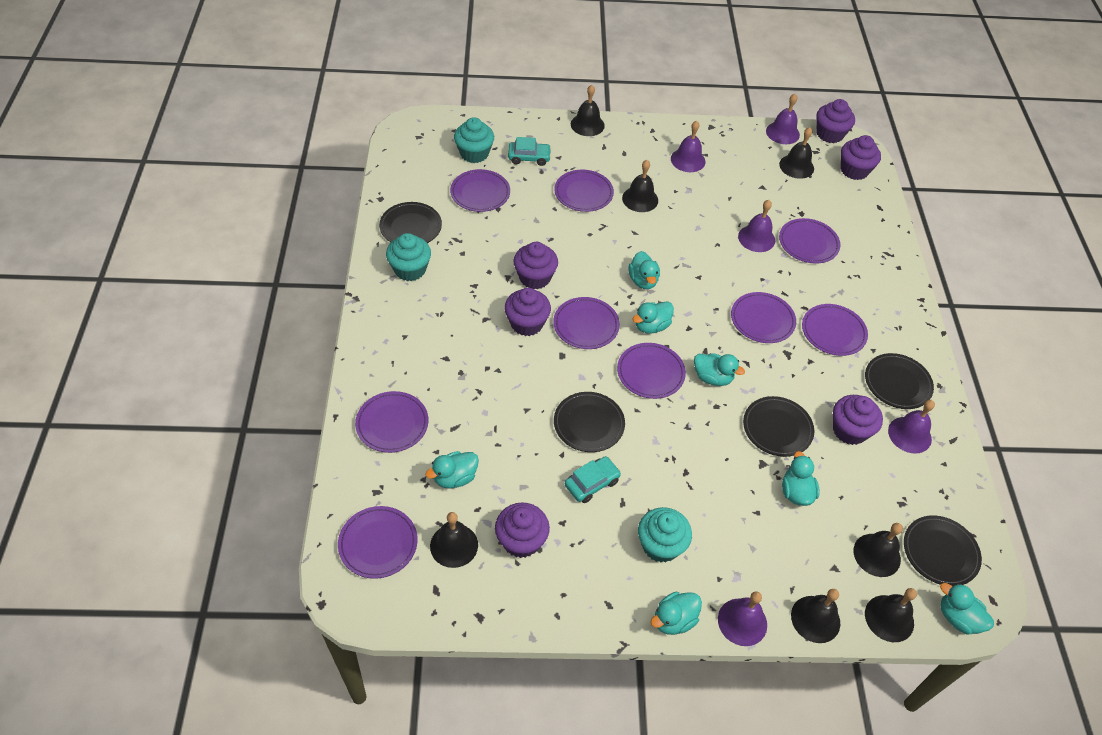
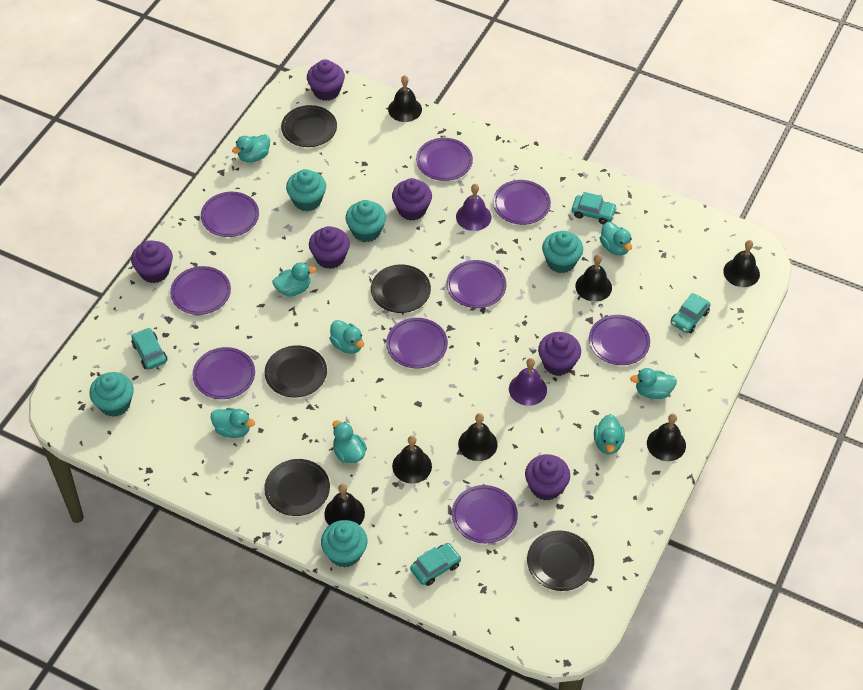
purple bell: [671,121,705,172] [718,591,767,646] [738,200,775,252] [766,94,800,144] [888,400,935,453] = 5 -> [456,184,491,231] [509,358,547,406] = 2
turquoise car: [508,137,551,166] [565,456,621,503] = 2 -> [131,328,167,370] [410,543,461,586] [572,192,617,225] [671,293,711,333] = 4
turquoise cupcake: [386,233,431,281] [454,117,494,163] [638,507,692,563] = 3 -> [89,372,134,417] [286,169,326,211] [321,520,367,568] [346,200,386,242] [542,231,583,273] = 5
turquoise duck: [425,451,479,489] [628,251,660,289] [633,301,674,334] [651,592,702,635] [694,353,745,386] [782,451,820,506] [940,583,994,634] = 7 -> [210,408,255,438] [232,134,270,163] [272,262,316,297] [330,320,364,354] [333,420,367,463] [594,414,625,455] [600,222,632,256] [630,368,677,399] = 8

